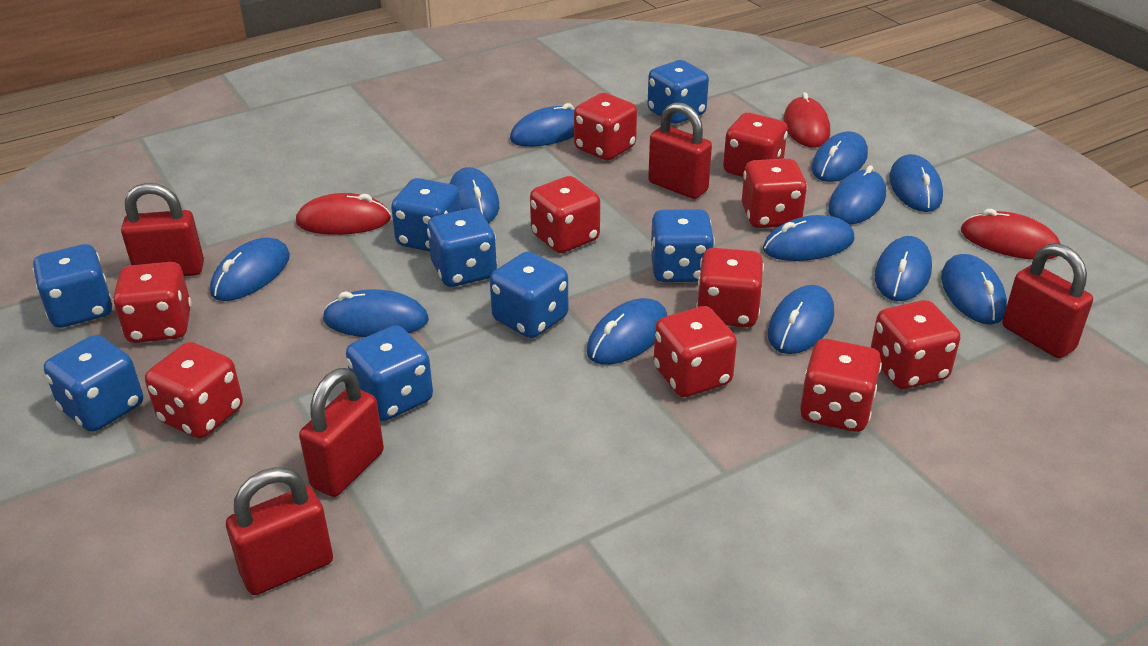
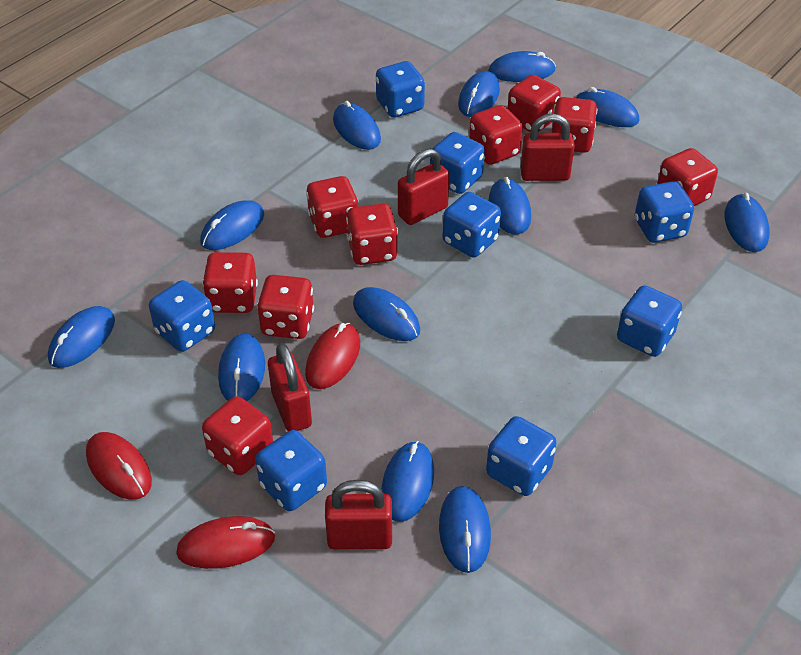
red dice: [113,262,192,343] [145,342,243,438] [530,176,600,253] [574,93,637,160] [654,306,737,397] [696,248,764,327] [723,113,788,177] [742,158,807,228] [800,339,882,432] [871,300,960,389] = 10 -> [202,252,258,313] [202,396,273,475] [257,275,314,339] [306,176,359,238] [346,203,398,265] [469,105,523,165] [508,75,561,132] [552,97,597,153] [657,148,718,206] = 9
red padlock: [121,183,204,276] [226,467,333,595] [299,368,384,497] [648,102,712,199] [1002,243,1093,358] = 5 -> [268,343,312,431] [325,480,392,550] [398,149,449,225] [520,114,575,181] = 4

